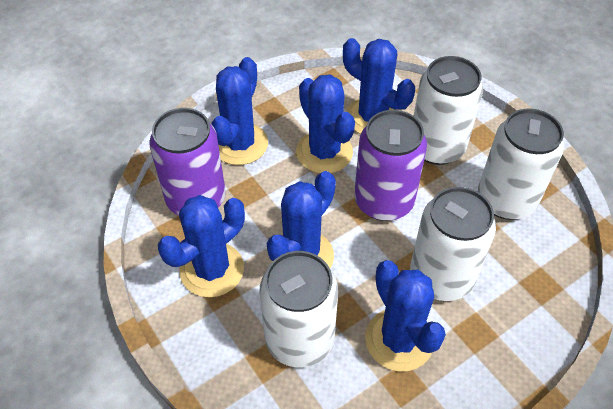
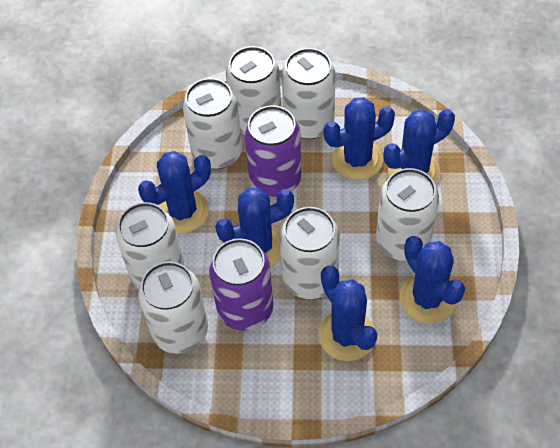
white can: [259,251,338,367] [410,187,496,301] [414,56,483,165] [478,109,564,220] = 4 -> [116,202,184,289] [138,261,208,354] [183,78,242,169] [226,46,281,134] [280,207,340,299] [281,48,336,139] [376,168,439,261] = 7

